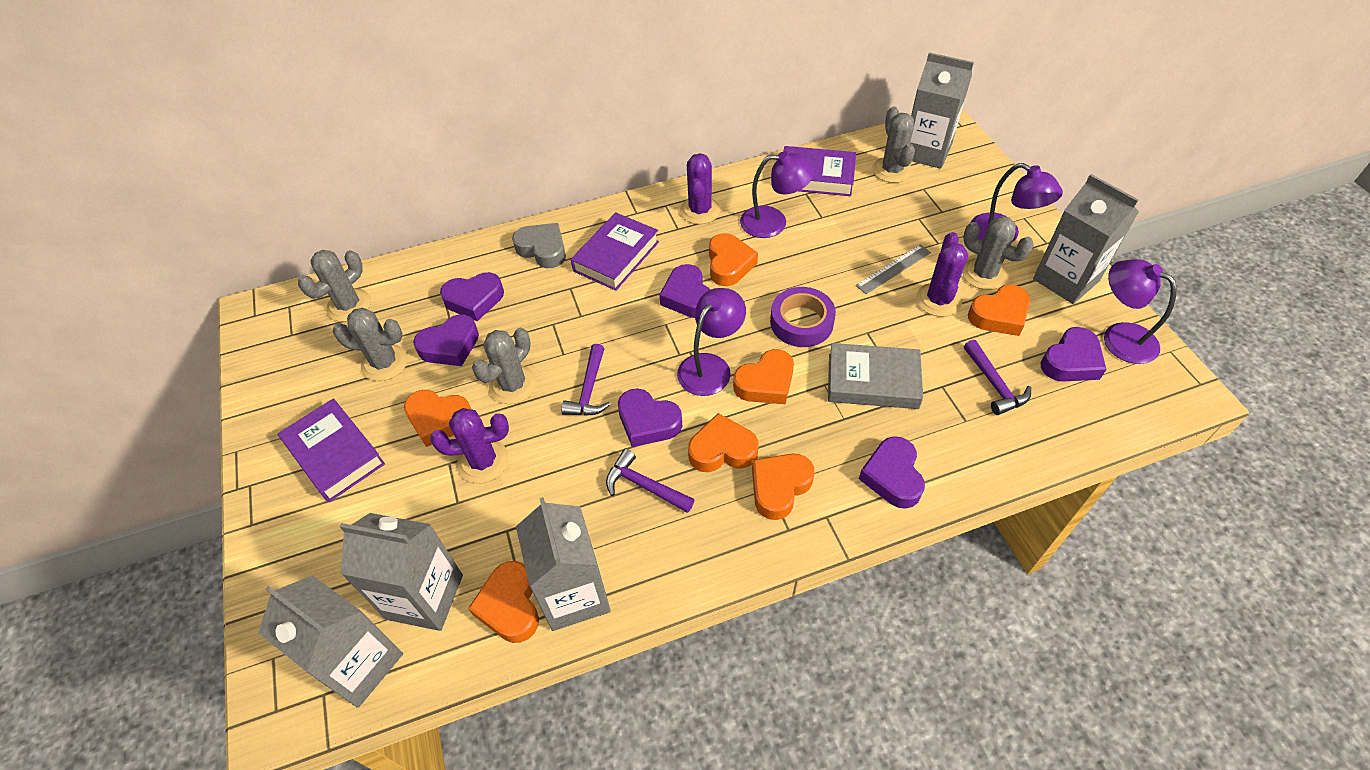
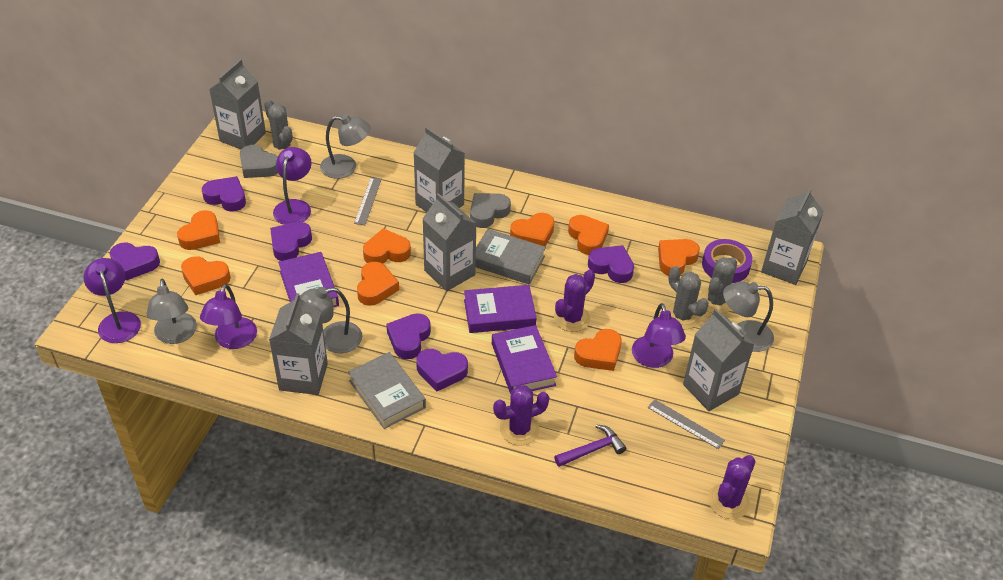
grey book: [828,343,923,409] = 1 -> [348,352,426,429] [476,229,546,285] = 2
grey cactus: [298,250,371,322] [333,308,408,381] [472,328,537,404] [872,106,915,183] [962,216,1034,290] = 5 -> [264,100,298,156] [666,266,709,330] [699,257,737,314] = 3
grey carton: [258,575,403,708] [339,513,463,631] [516,497,611,631] [910,52,974,169] [1033,174,1139,304] = 5 -> [209,59,266,149] [269,293,328,395] [413,127,465,212] [422,193,477,291] [683,309,755,411] [761,188,824,285] = 6
grey heart: [512,223,566,268] = 1 -> [240,145,278,178] [470,193,511,228] = 2
grey lamp: none = 0 -> [147,279,197,344] [300,287,362,353] [320,114,371,179] [723,281,774,352] = 4
grey ruler: [856,244,931,294] = 1 -> [354,177,382,225] [648,399,725,449] = 2
orange heart: [404,390,472,447] [468,561,539,643] [688,413,759,472] [709,233,758,286] [733,349,794,404] [752,454,814,520] [968,285,1030,336] = 7 -> [177,210,220,250] [181,256,231,295] [357,262,399,306] [363,228,411,264] [510,213,554,246] [568,215,609,255] [574,329,622,371] [658,239,700,276] = 8
purple hammer: [561,344,611,416] [606,449,694,513] [964,340,1031,415] = 3 -> [554,424,626,467] = 1

